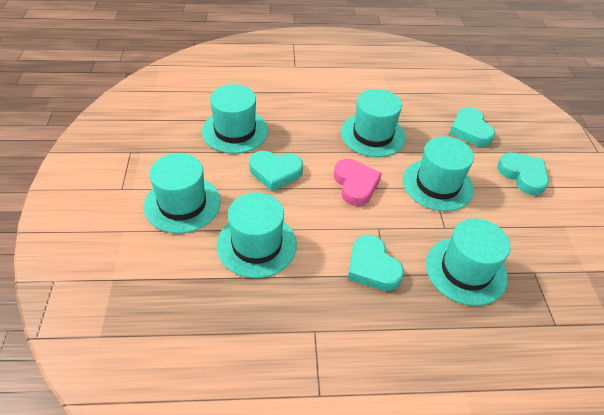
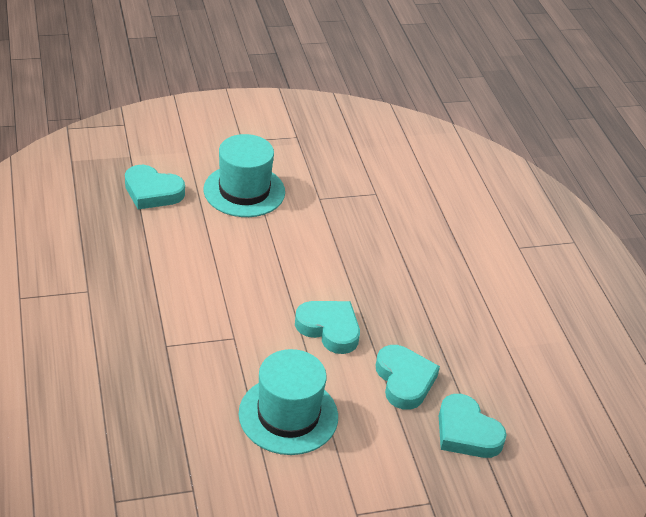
pink heart: [334,159,382,206] = 1 -> none = 0
turquoise hat: [144,153,221,233] [202,84,268,154] [217,192,297,278] [341,89,406,157] [403,136,474,211] [426,218,511,306] = 6 -> [204,134,285,217] [239,349,338,455] = 2

